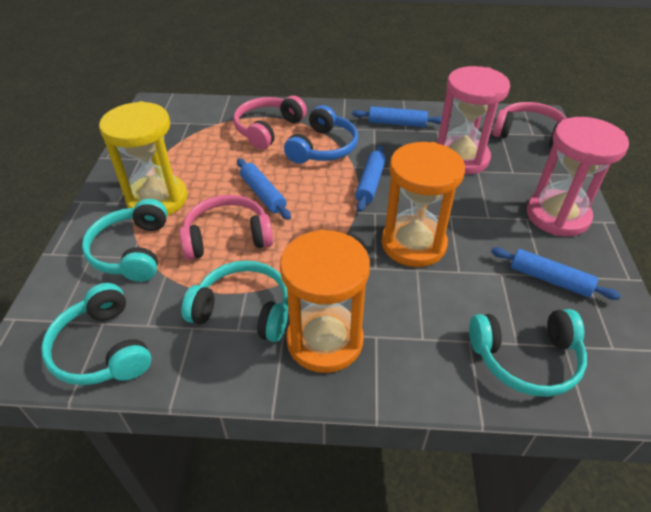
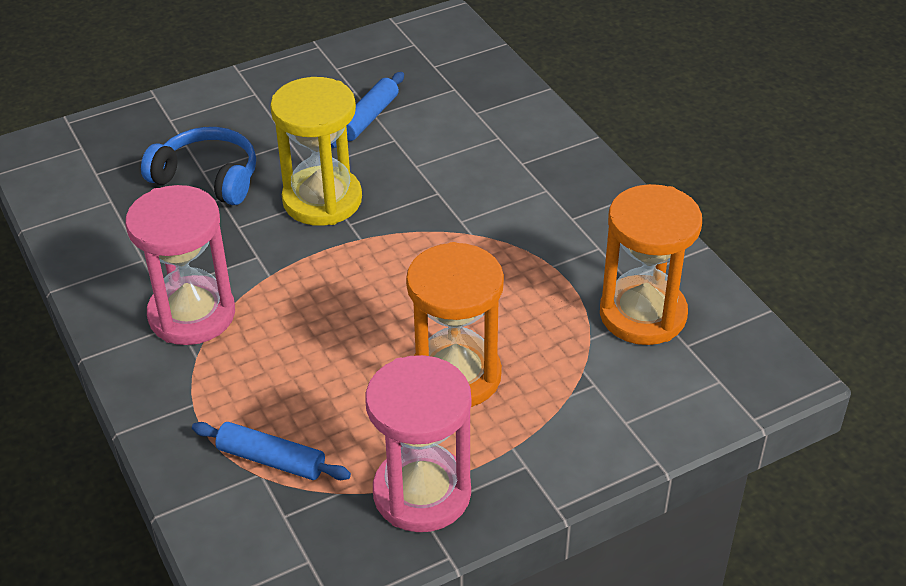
blue rolling pin: [237,159,291,220] [352,106,442,127] [355,145,386,212] [491,247,621,300] = 4 -> [192,422,351,480] [331,72,404,148] = 2
pink headphones: [180,195,273,260] [233,95,307,150] [493,102,567,148] = 3 -> none = 0
turquoise headphones: [41,283,151,385] [82,199,167,282] [181,260,288,342] [469,309,587,397] = 4 -> none = 0

